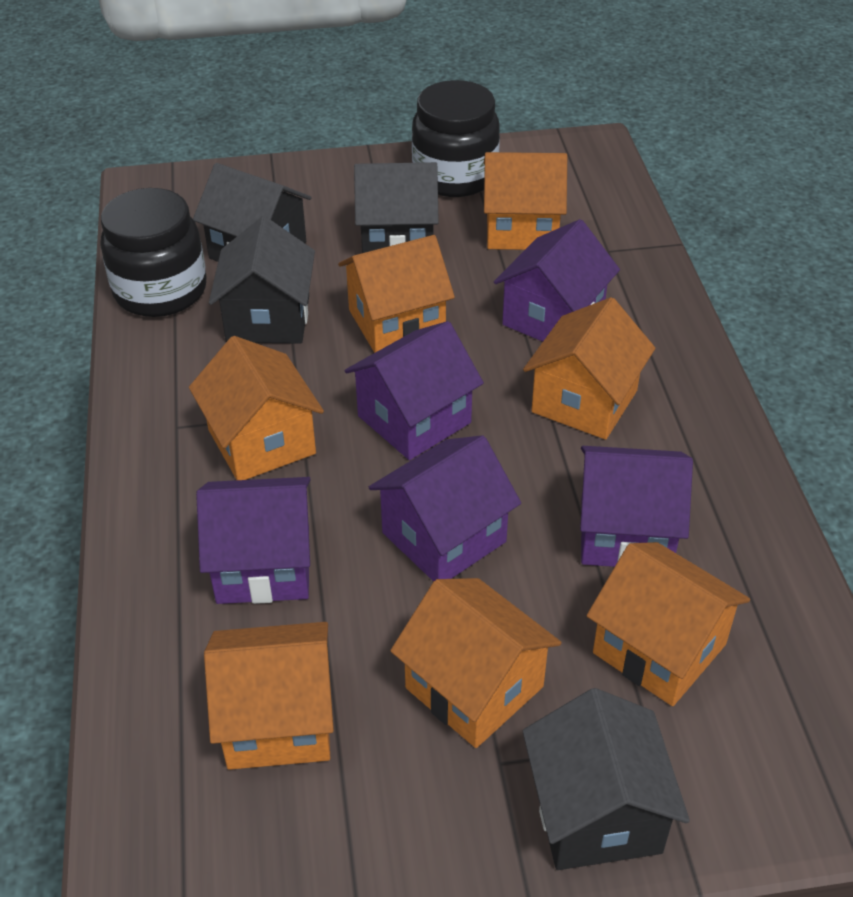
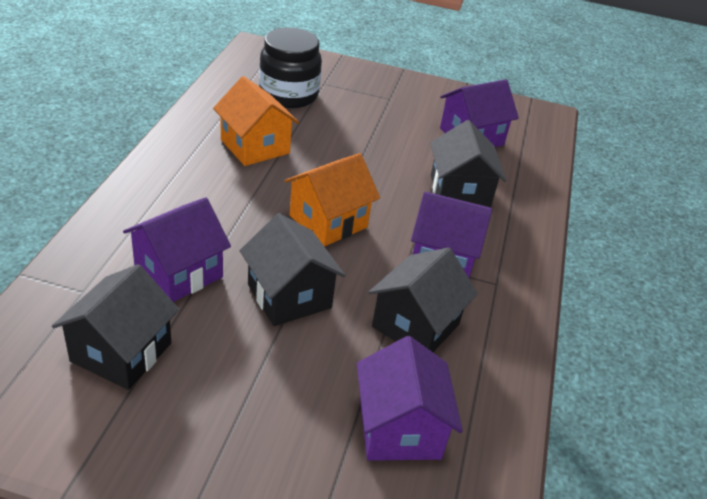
black jar: [100,188,206,317] [412,80,500,197] = 2 -> [259,27,322,108] = 1
orange house: [189,336,324,480] [204,622,334,770] [338,235,455,353] [390,578,562,748] [484,152,567,250] [523,297,655,440] [587,542,750,706] = 7 -> [213,76,299,166] [284,153,380,247] = 2
purple house: [196,477,311,604] [345,321,484,460] [369,435,521,582] [494,219,620,342] [580,446,693,567] = 5 -> [123,197,231,302] [357,336,463,461] [411,191,492,278] [440,79,519,147] = 4

